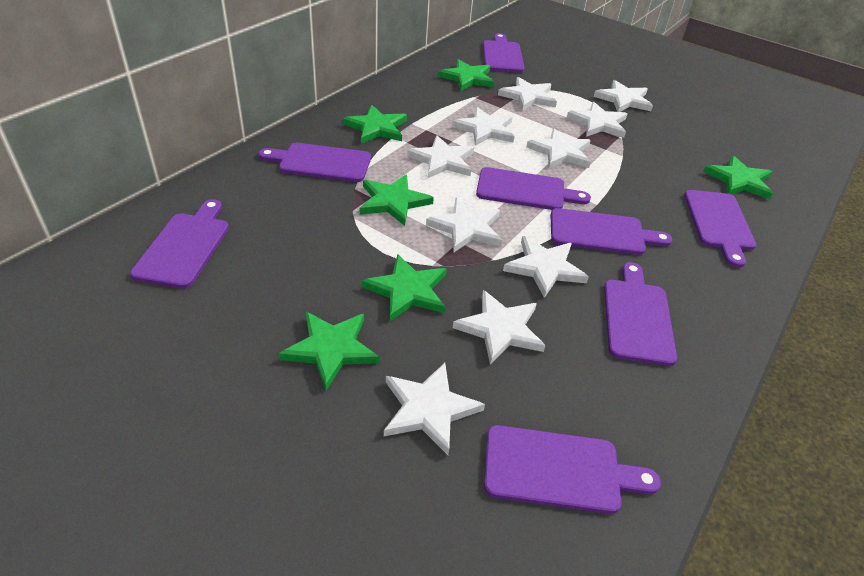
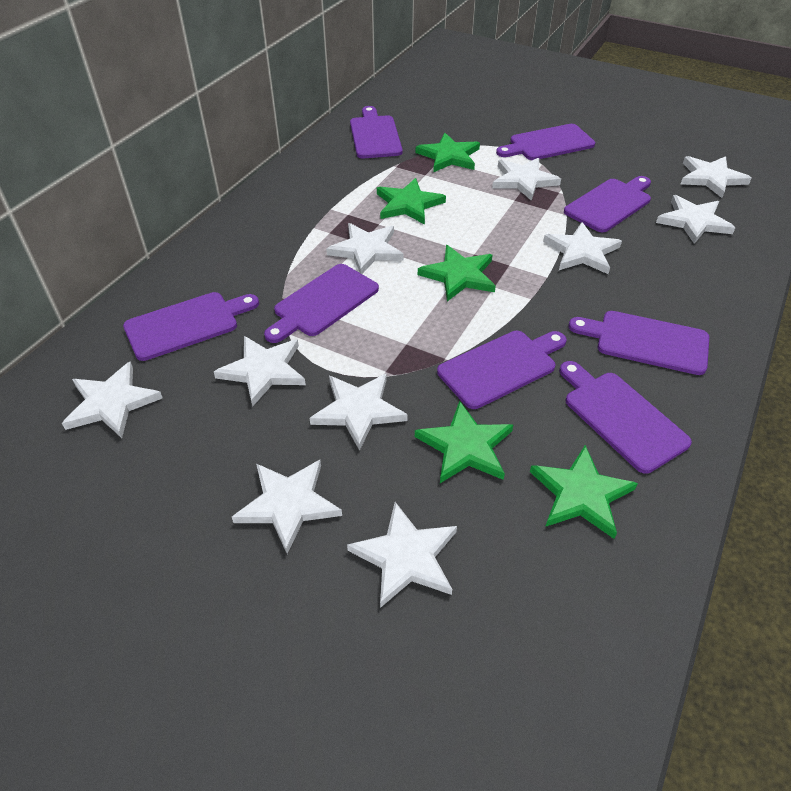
green star: [279,312,380,390] [343,105,407,144] [360,174,434,226] [362,254,446,321] [438,59,494,91] [703,155,773,200] = 6 -> [377,178,446,225] [415,401,513,483] [416,133,480,172] [418,245,496,301] [530,445,638,539] = 5

